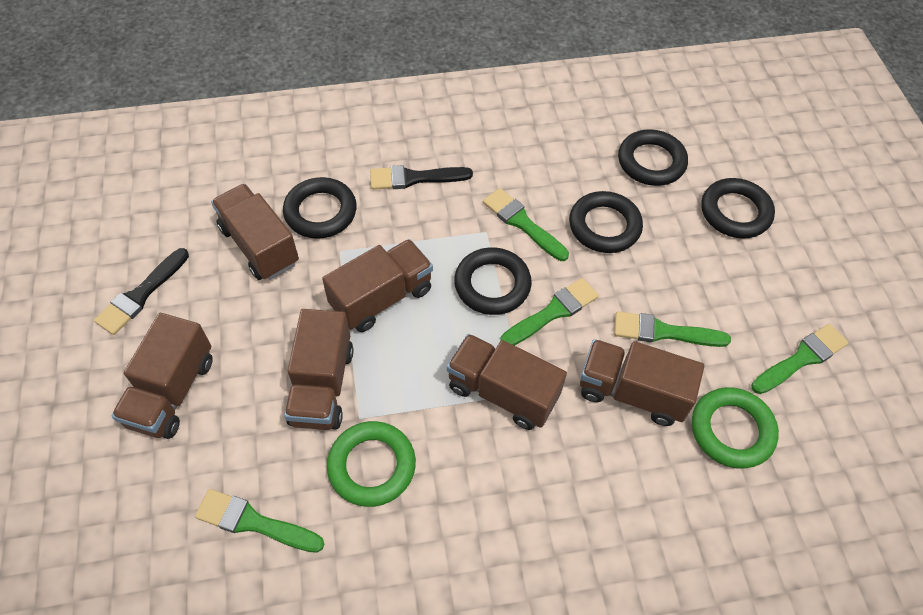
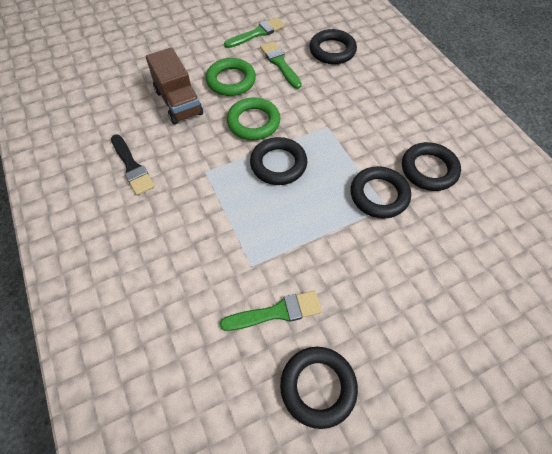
black brush: [94,248,189,335] [370,165,473,190] = 2 -> [111,134,155,195] = 1
brown truck: [112,313,213,439] [211,184,299,280] [284,309,354,430] [322,239,433,332] [447,334,567,430] [580,339,704,426] = 6 -> [146,48,203,124] = 1
green brush: [195,489,325,553] [483,188,569,261] [500,278,599,346] [614,311,731,347] [751,324,849,394] = 5 -> [220,291,322,331] [224,17,285,48] [260,41,302,89] = 3

